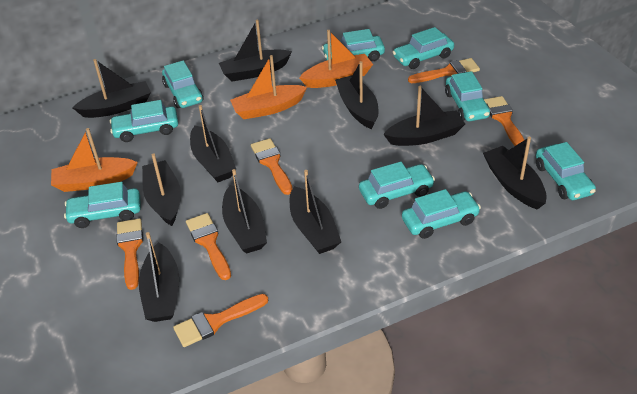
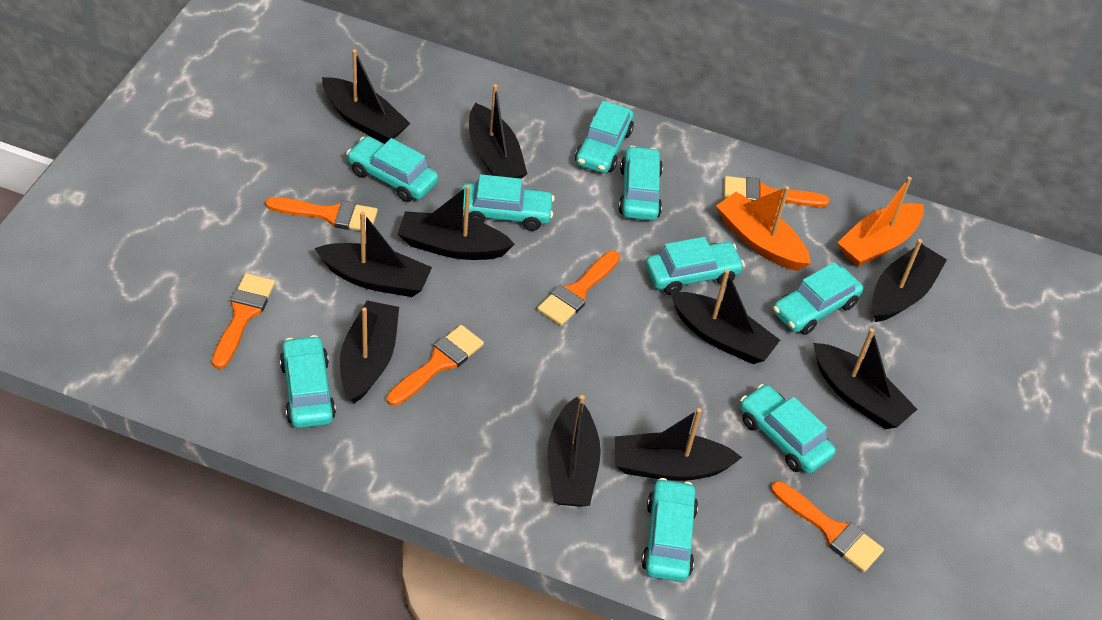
orange boat: [51,128,138,192] [230,55,307,119] [299,30,373,88] = 3 -> [716,186,811,271] [837,177,924,267] = 2

